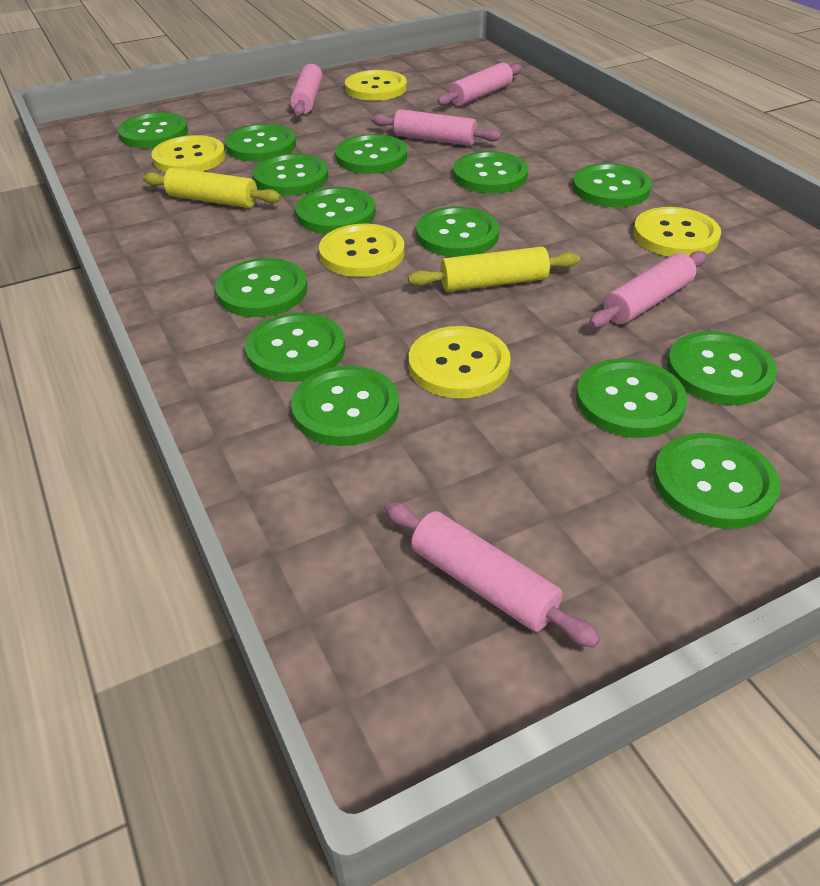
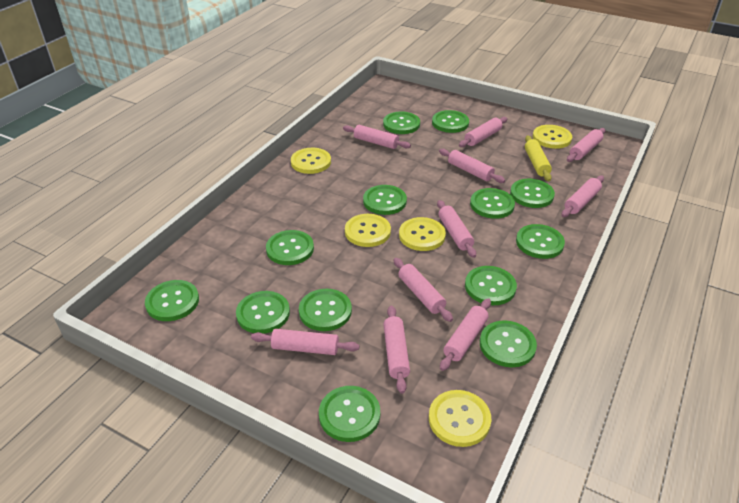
green button: [118,112,188,148] [215,258,307,317] [225,124,296,162] [245,313,345,382] [253,153,328,196] [291,366,399,446] [295,187,376,234] [335,134,407,174] [416,207,499,257] [453,151,528,193] [572,163,652,207] [576,359,687,438] [653,433,780,529] [667,331,777,405] = 14 -> [145,280,199,321] [236,291,290,334] [266,230,314,265] [299,289,352,331] [319,386,380,442] [363,185,407,215] [383,111,420,134] [432,110,469,133] [465,266,517,305] [470,188,515,219] [480,320,537,367] [510,179,555,208] [516,224,565,259] = 13
pink rolling pin: [290,63,323,116] [371,109,501,146] [384,502,600,648] [437,62,522,106] [589,251,707,328] = 5 -> [251,329,359,355] [343,125,411,149] [383,306,410,394] [393,258,453,322] [437,200,476,258] [439,149,505,183] [440,298,491,371] [459,117,507,147] [561,176,604,217] [567,128,605,162] = 10
yellow rolling pin: [143,167,281,208] [408,246,580,292] = 2 -> [525,136,552,182] = 1

